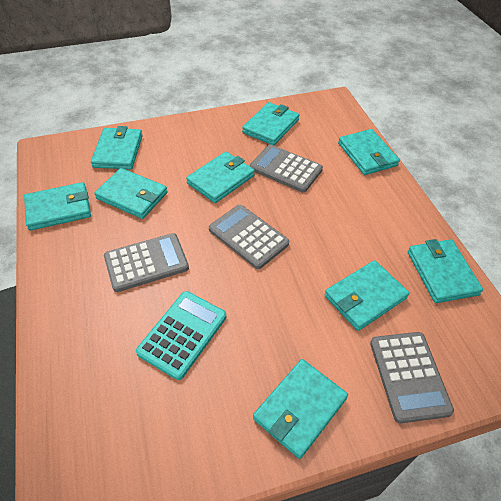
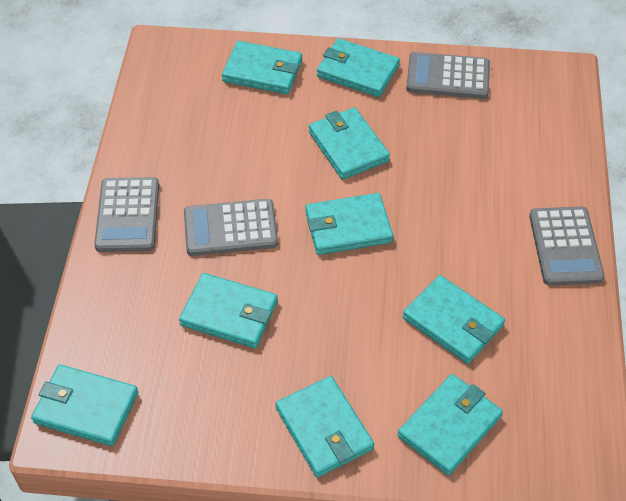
turquoise calculator: [136,291,226,380] = 1 -> none = 0

